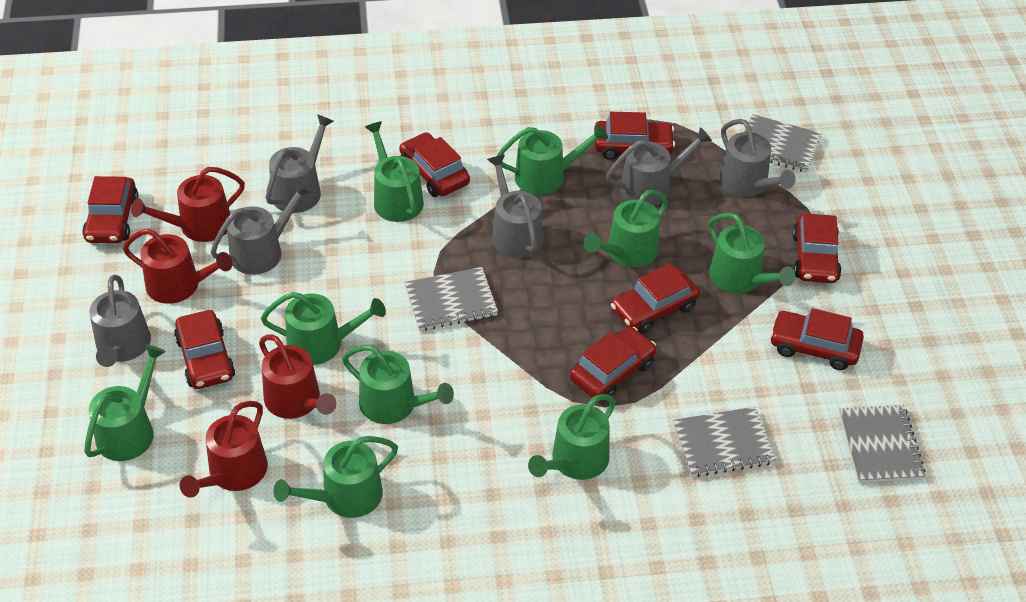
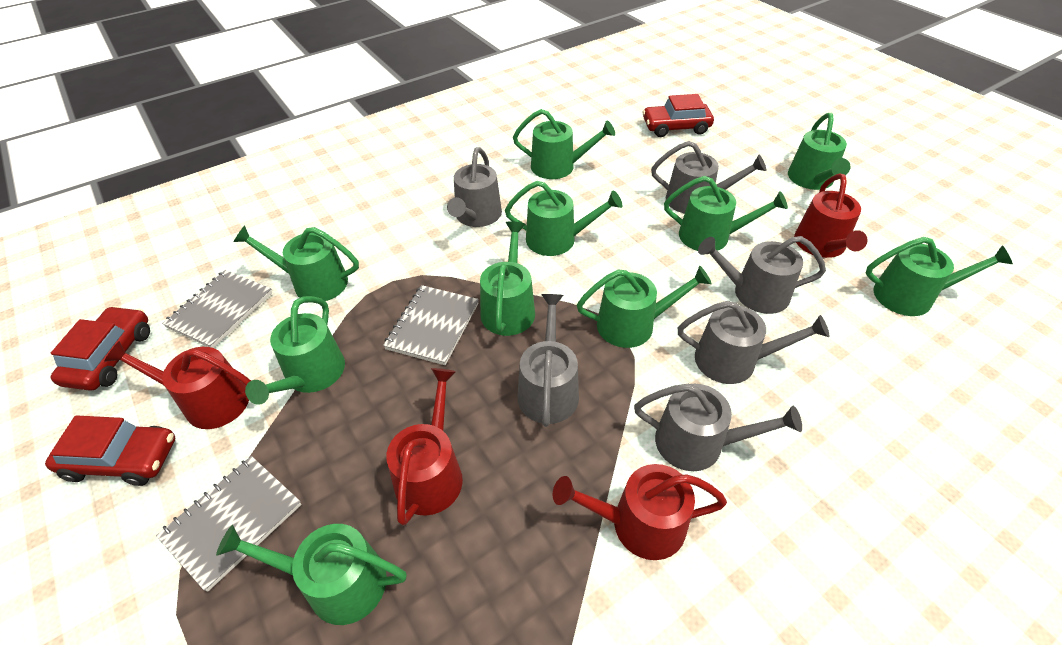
green watering can: [84,345,166,461] [261,292,386,365] [273,436,398,518] [342,345,454,424] [365,121,424,222] [497,124,608,195] [528,394,616,480] [584,190,668,267] [708,213,795,293] = 9 -> [216,524,407,625] [233,225,359,301] [245,296,345,405] [480,221,535,336] [505,181,622,256] [513,109,615,179] [577,266,712,348] [664,176,788,251] [788,113,850,190] [866,237,1013,316] = 10
grey notebook: [405,267,498,331] [673,407,776,477] [744,114,822,173] [839,405,926,483] = 4 -> [156,456,302,592] [162,270,272,348] [383,285,479,365] = 3
red car: [82,176,139,243] [174,310,235,389] [399,132,470,197] [570,326,656,401] [594,112,675,160] [611,263,700,334] [770,308,864,370] [792,213,841,283] = 8 -> [45,415,175,486] [51,306,150,391] [642,94,714,137] = 3

